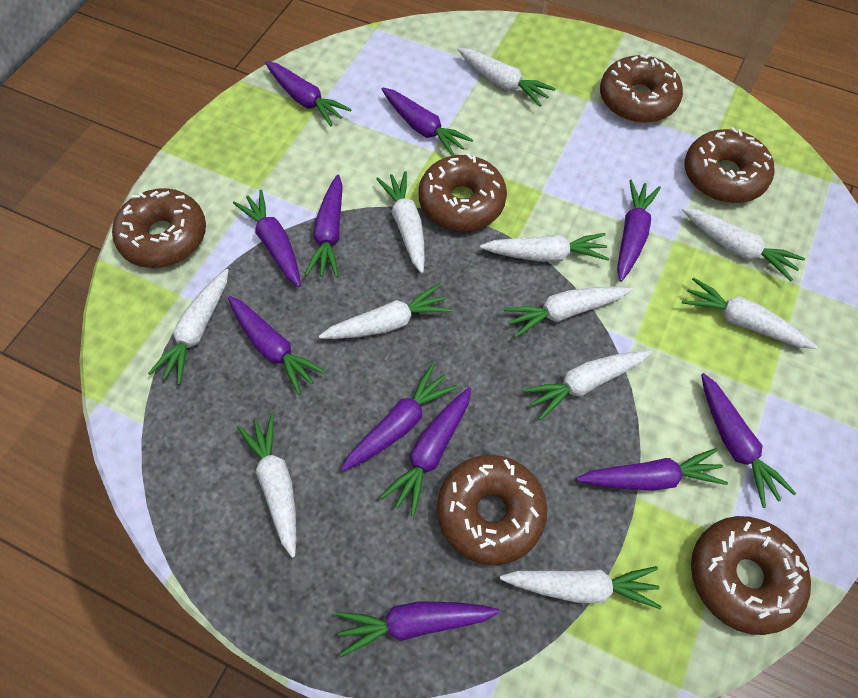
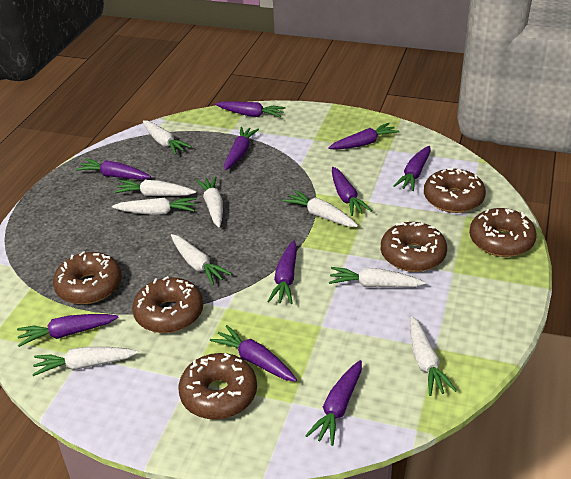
purple carrot: [228,296,326,395] [233,190,301,287] [265,61,352,126] [305,174,343,278] [336,601,500,657] [341,364,458,471] [380,387,471,516] [382,88,473,156] [576,448,728,491] [617,180,661,282] [701,373,796,508] = 11 -> [17,314,119,347] [76,158,151,179] [210,325,297,382] [215,101,286,118] [224,127,259,170] [267,240,297,304] [305,360,362,446] [328,123,400,150] [332,167,372,216] [393,146,431,191] = 10
white carrot: [148,269,229,385] [237,414,297,558] [319,284,452,339] [376,171,425,273] [457,48,556,106] [480,233,609,262] [500,566,662,609] [503,286,632,338] [522,350,652,420] [682,208,805,281] [682,277,817,349] = 11 -> [32,347,138,376] [112,198,196,215] [114,180,196,196] [143,120,192,155] [171,234,232,285] [196,176,223,228] [282,190,358,227] [329,267,425,287] [410,316,457,396] = 9

